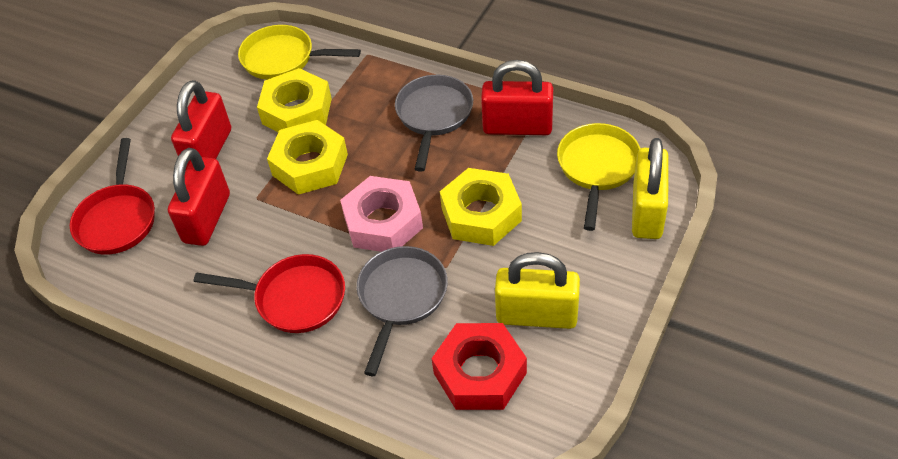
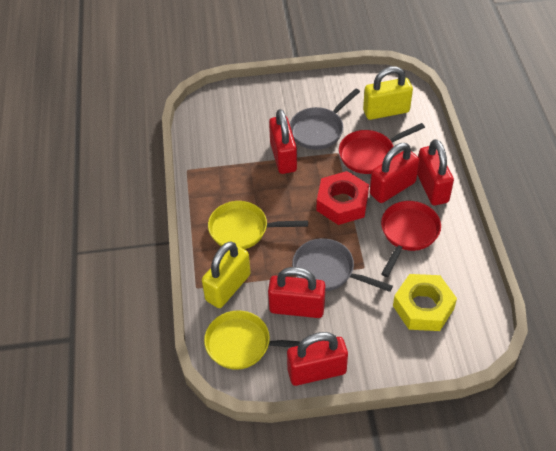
pink nut: [340,176,423,252] = 1 -> none = 0
red padlock: [168,148,230,246] [171,80,231,171] [481,60,553,135] = 3 -> [268,267,325,318] [269,109,297,174] [287,332,348,386] [370,143,419,203] [417,139,454,205] = 5
yellow nut: [257,68,332,132] [267,120,348,195] [440,168,522,246] = 3 -> [393,274,457,331] = 1

